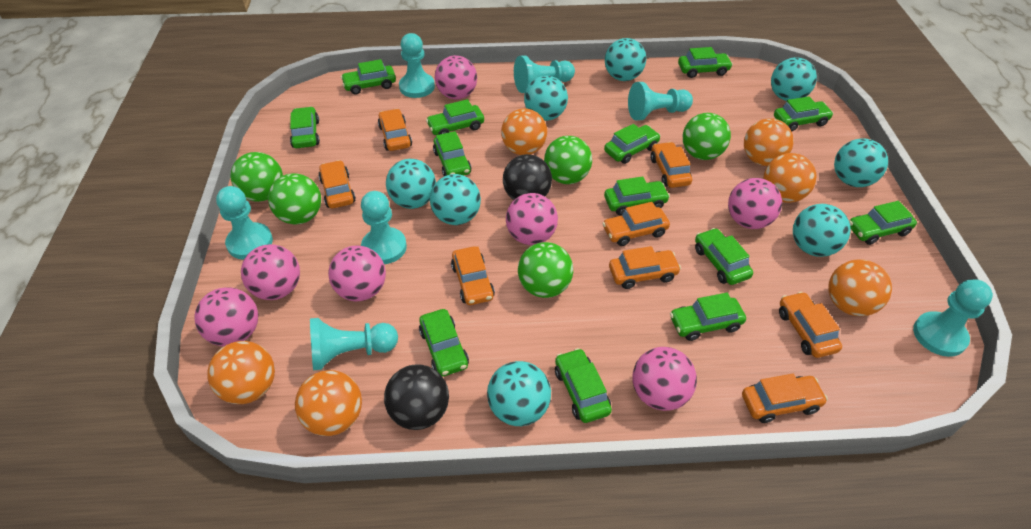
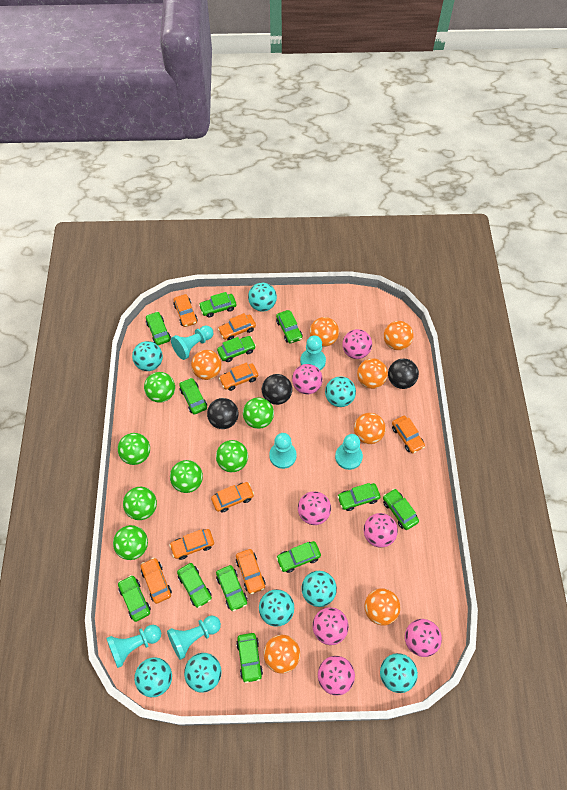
black ball: [384,364,449,430] [503,154,552,200] = 2 -> [207,398,238,429] [262,374,292,405] [388,359,419,389] = 3
green ball: [230,152,283,202] [268,173,321,224] [518,242,573,298] [544,136,592,184] [683,113,731,160] = 5 -> [113,525,148,560] [118,433,150,465] [123,487,157,520] [144,372,175,403] [170,460,203,493] [216,440,248,472] [243,398,274,429] = 7
green car: [290,106,320,148] [341,59,396,95] [419,309,469,376] [426,99,484,135] [433,131,472,176] [555,348,612,423] [604,124,661,164] [604,176,670,216] [670,293,746,341] [678,47,733,78] [695,228,753,285] [774,96,833,131] [849,201,917,245] = 13 -> [118,575,151,622] [146,311,171,345] [177,563,212,608] [179,378,207,414] [199,292,237,318] [216,565,247,611] [217,336,256,362] [236,633,263,683] [276,310,302,344] [276,541,321,573] [337,483,380,511] [383,489,419,530] = 12
orange ball: [207,341,275,404] [295,370,362,436] [501,108,547,155] [744,118,794,166] [764,153,817,203] [828,259,892,316] = 6 -> [191,350,222,380] [264,635,300,674] [310,317,339,347] [354,413,386,444] [357,358,388,389] [364,588,400,626] [384,321,414,350] = 7
turquoise pawn: [216,186,273,260] [310,318,398,370] [361,191,407,264] [399,33,435,98] [514,55,575,93] [628,82,693,121] [913,279,993,357] = 7 -> [106,625,161,668] [167,616,221,660] [171,326,214,360] [269,433,297,469] [300,335,326,370] [335,434,363,470] = 6

